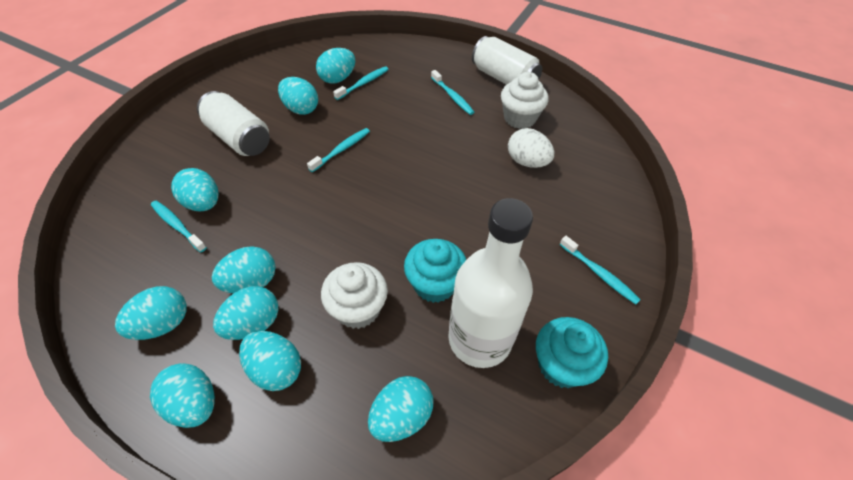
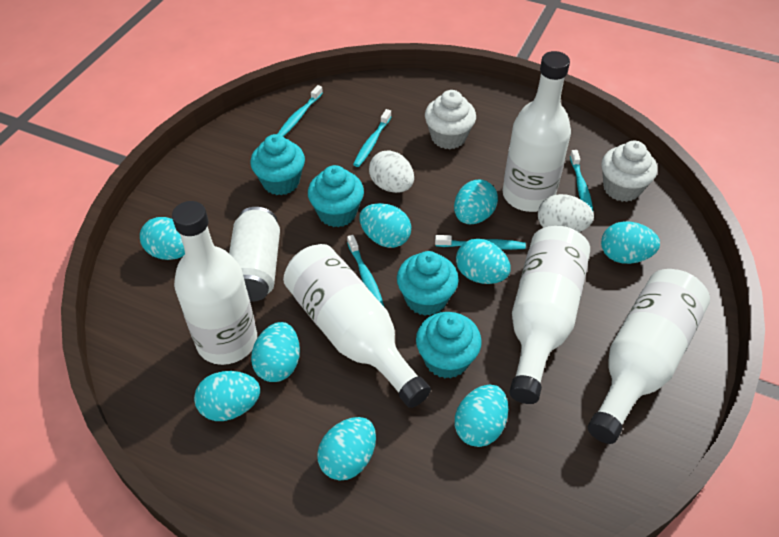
turquoise cupcake: [404,239,466,303] [536,317,608,388] = 2 -> [250,134,305,195] [308,165,364,227] [397,251,459,316] [416,312,482,379] = 4
white bottle: [448,198,533,368] = 1 -> [172,201,257,365] [283,244,431,408] [503,51,571,212] [509,226,590,404] [588,269,710,444] = 5
white can: [197,91,270,156] [472,36,542,85] = 2 -> [229,207,280,302] = 1
white egg: [508,128,554,168] = 1 -> [369,150,414,193] [538,194,594,232] = 2

